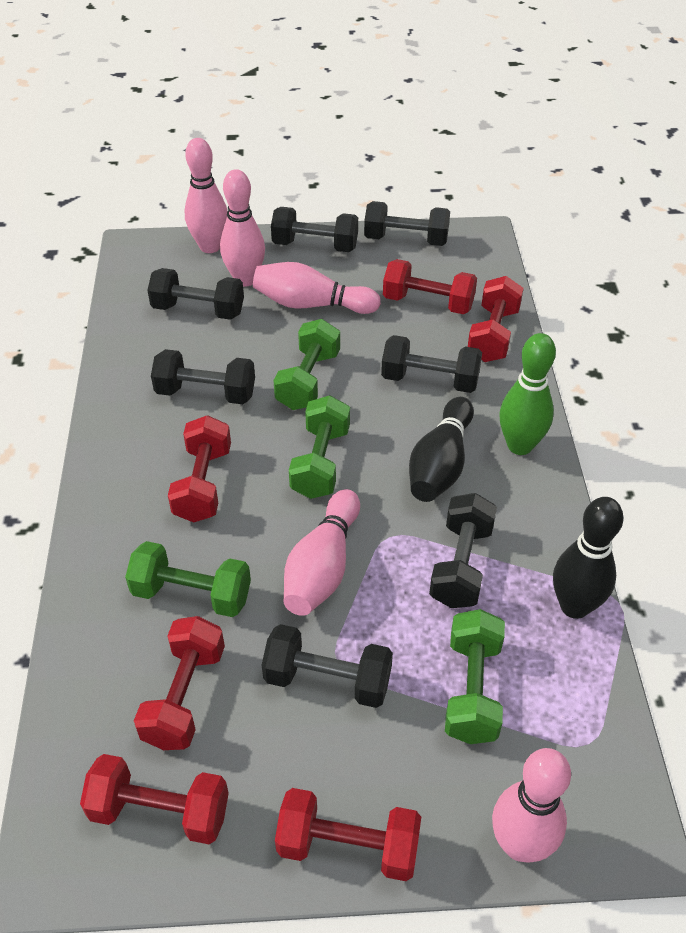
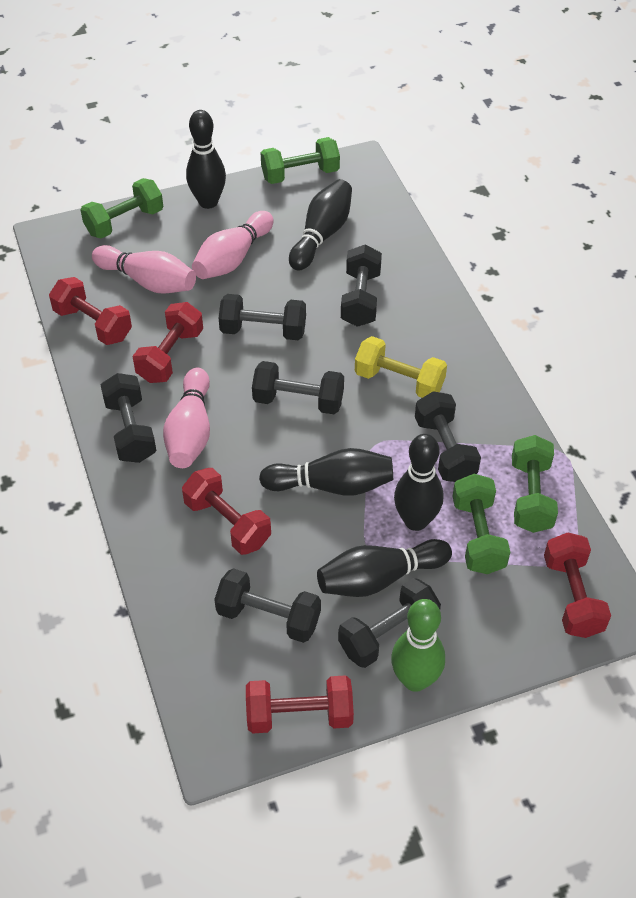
black bowling pin: [409,397,474,502] [553,497,624,619] = 2 -> [186,110,226,209] [259,448,393,496] [289,179,352,270] [317,539,452,597] [394,434,443,531] = 5
pink bowling pin: [185,138,228,253] [220,169,265,287] [253,262,381,314] [284,489,360,616] [492,748,571,863] = 5 -> [92,245,196,294] [163,368,210,468] [192,211,274,279] = 3
red dumbbell: [80,754,229,844] [134,616,225,750] [168,415,231,523] [275,788,421,881] [383,259,477,314] [468,276,524,362] = 6 -> [49,277,132,345] [133,302,203,383] [182,468,271,555] [246,675,354,733] [544,533,611,638] = 5
yellow dumbbell: none = 0 -> [355,336,447,398] = 1

